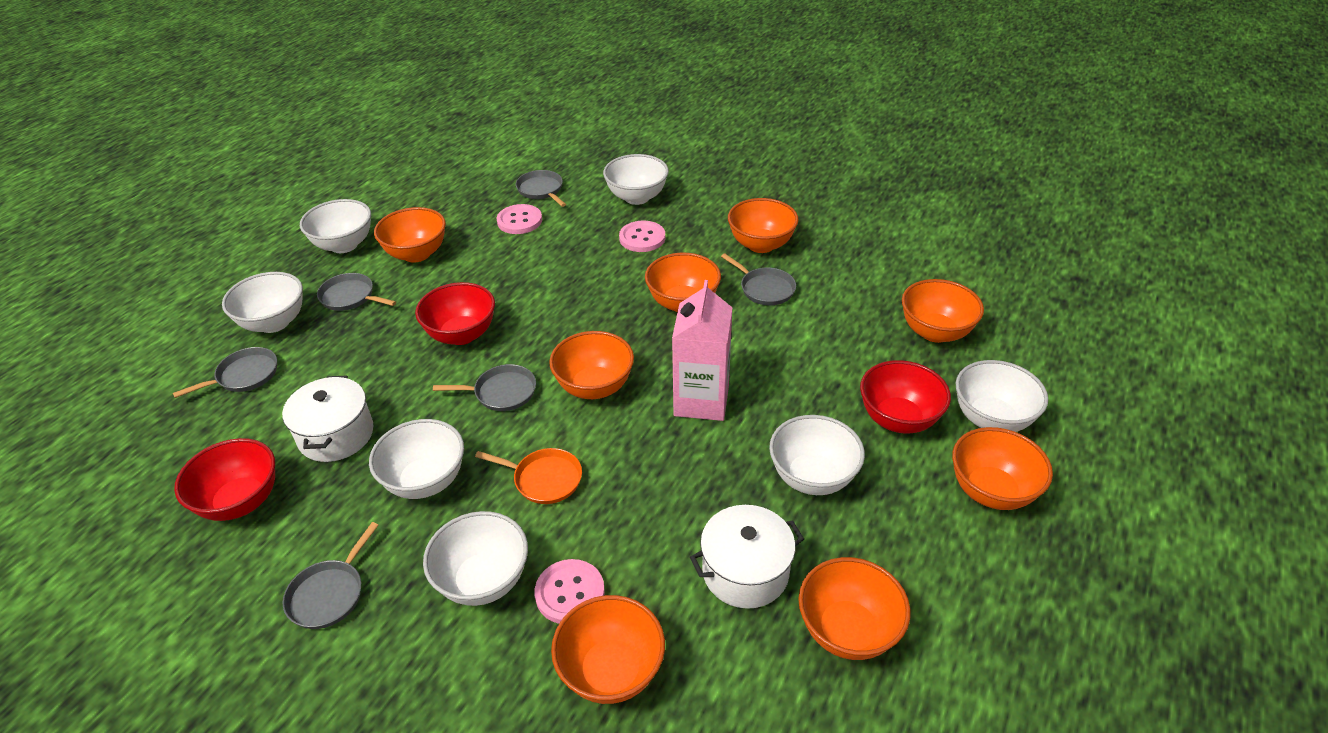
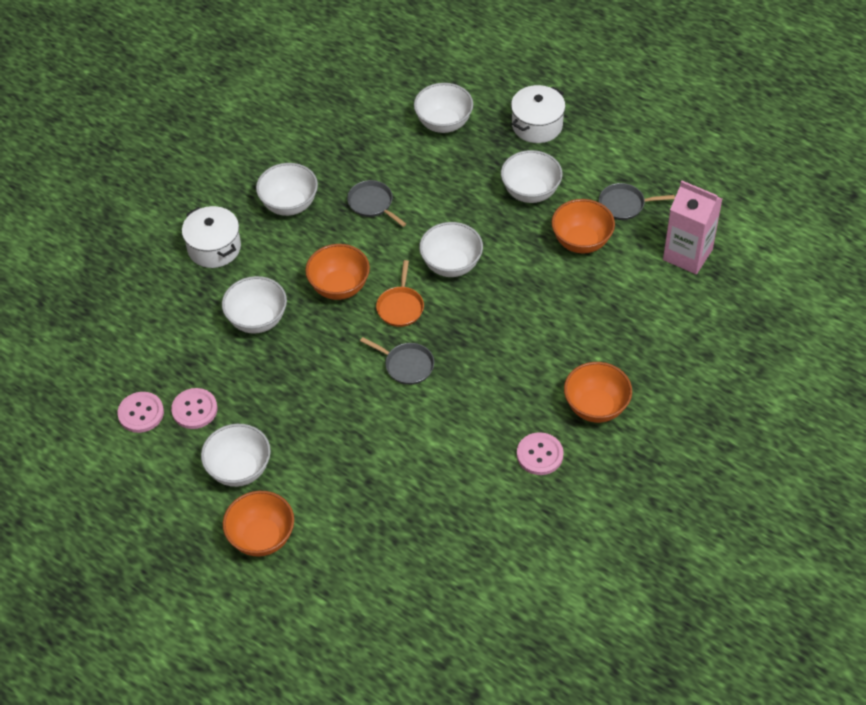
grey pan: [173,347,277,398] [283,522,379,629] [317,273,396,311] [433,364,536,411] [516,170,566,207] [721,253,796,305] = 6 -> [347,180,406,227] [360,337,434,385] [599,183,675,220] = 3
orange bowl: [374,207,446,263] [549,331,634,399] [551,595,665,704] [645,253,721,312] [728,198,799,253] [798,557,911,660] [902,279,984,343] [952,427,1053,510] = 8 -> [223,491,294,557] [305,244,370,300] [552,199,615,253] [564,362,632,423] = 4
red bowl: [174,438,275,521] [415,282,495,345] [860,360,951,433] = 3 -> none = 0
white bowl: [222,272,303,333] [300,199,371,253] [369,419,464,499] [423,511,528,606] [603,154,669,205] [769,415,865,495] [956,360,1048,432] = 7 -> [201,424,271,487] [222,276,287,334] [256,163,318,216] [414,83,473,133] [419,222,483,277] [501,150,563,203] = 6

